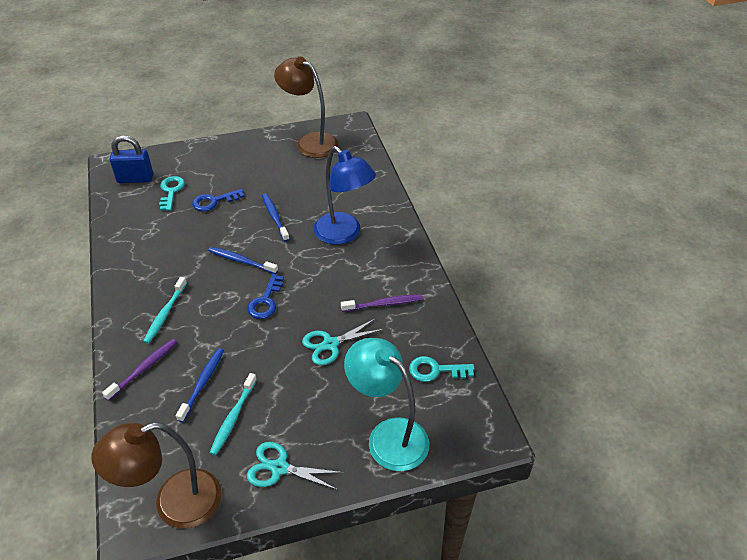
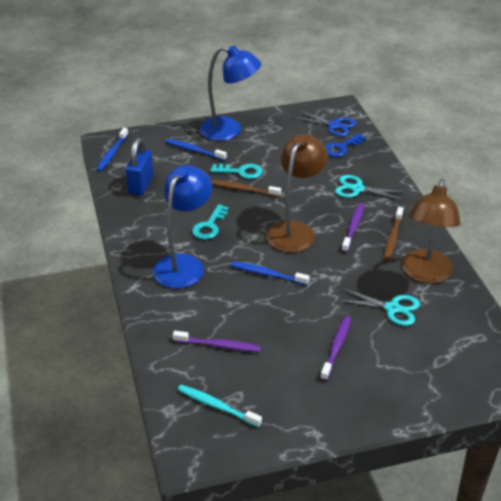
blue key: [192,189,244,211] [247,274,284,319] = 2 -> [325,133,366,157] = 1
blue lamp: [314,146,376,245] = 1 -> [153,165,212,288] [199,46,261,141] = 2
blue scissors: none = 0 -> [293,110,356,137] = 1
brown toothbrush: none = 0 -> [211,180,281,197] [383,207,403,261] = 2
purple toothbrush: [102,339,177,401] [341,295,422,312] = 2 -> [173,331,261,352] [320,316,351,381] [342,203,364,252] = 3
turquoise lamp: [344,338,429,471] = 1 -> none = 0
turquoise toothbrush: [143,277,187,344] [210,373,257,456] = 2 -> [178,385,262,428] = 1

